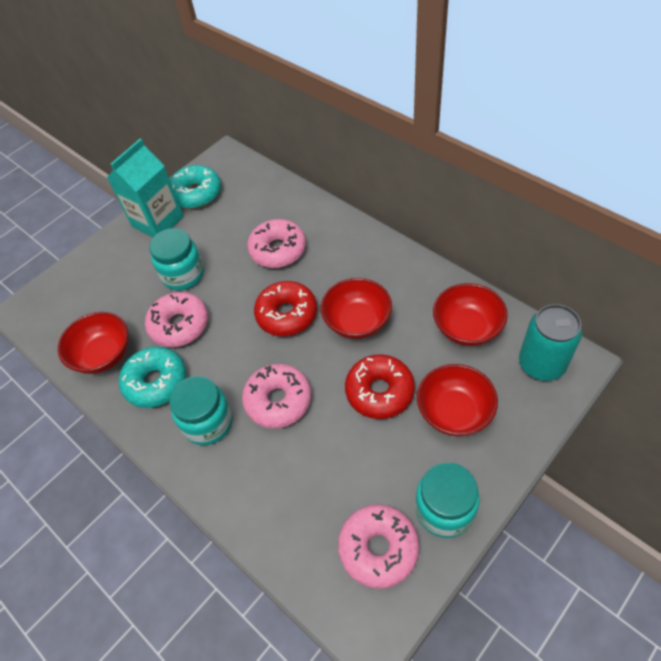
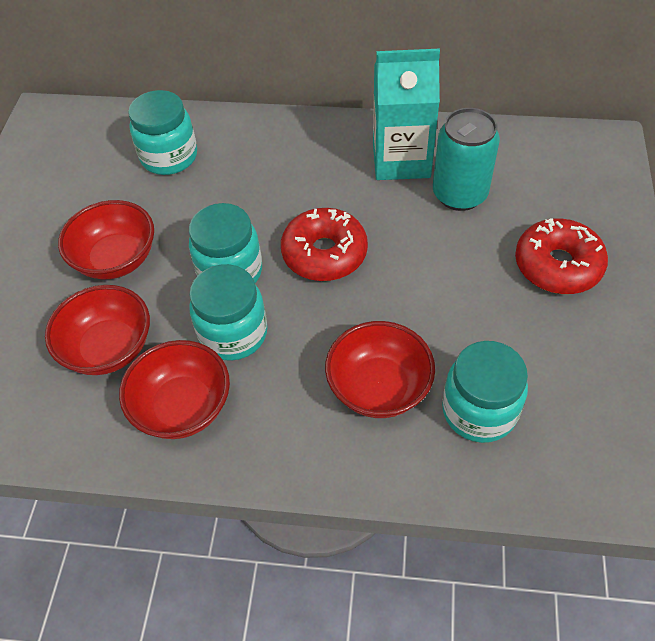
pink donut: [145,292,208,347] [242,364,311,428] [247,219,306,268] [338,504,419,589] = 4 -> none = 0
turquoise donut: [119,347,186,408] [170,165,221,209] = 2 -> none = 0
turquoise jar: [149,228,204,290] [169,376,233,445] [415,462,480,538] = 3 -> [128,90,197,175] [189,203,262,283] [189,264,268,361] [442,341,528,443] = 4

